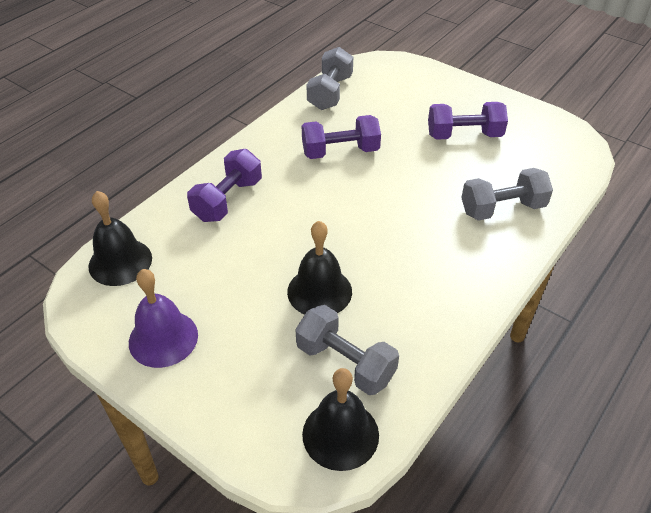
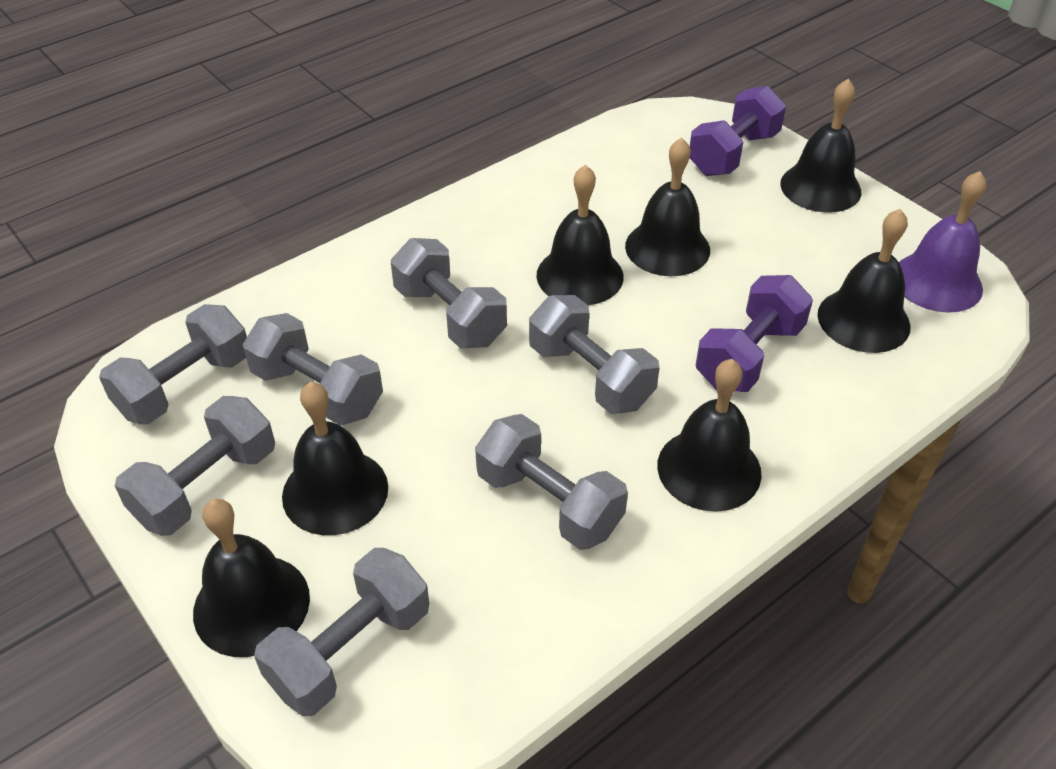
black bell: [88,191,152,286] [287,221,352,315] [302,368,379,471] = 3 -> [193,499,310,657] [282,382,388,535] [537,165,624,305] [625,138,710,276] [657,359,762,512] [780,79,861,213] [818,209,911,353] = 7
grey dumbbell: [295,305,399,395] [307,47,353,110] [461,168,553,221] = 3 -> [99,304,247,425] [115,396,275,536] [243,313,383,426] [254,548,429,716] [391,238,507,349] [475,414,628,550] [529,295,660,414] = 7
purple dumbbell: [187,149,262,222] [302,115,381,159] [428,102,508,140] = 3 -> [690,86,786,176] [696,275,813,392] = 2

